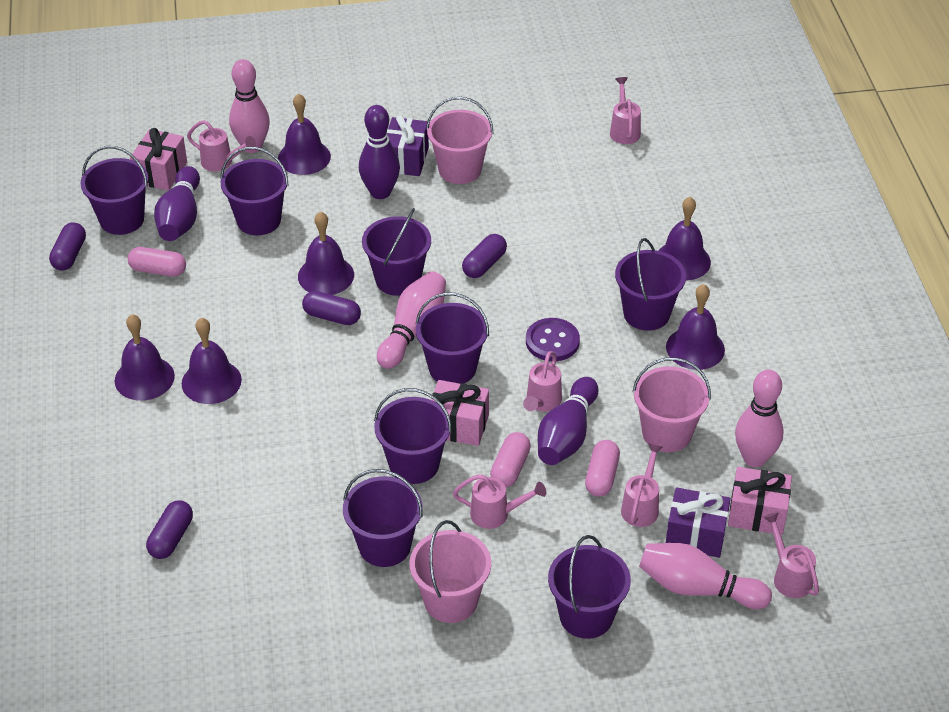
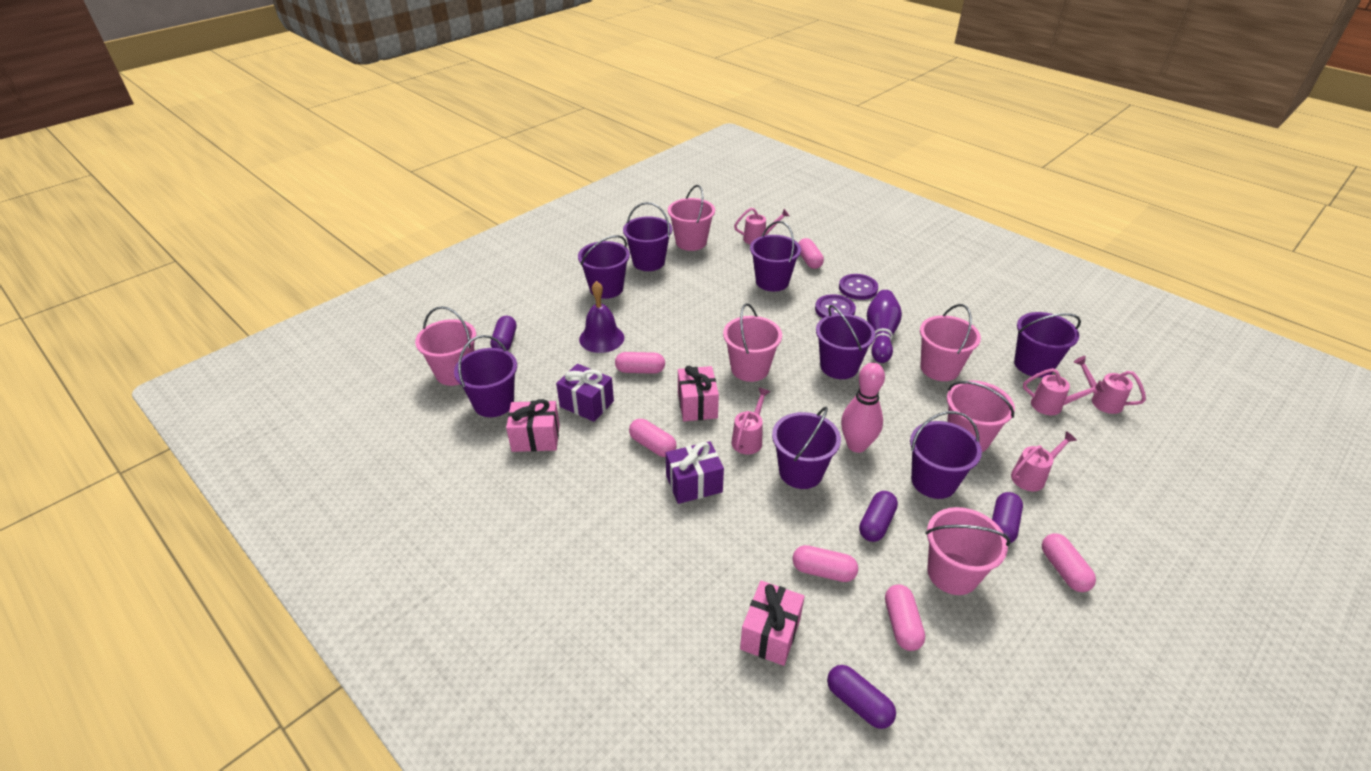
pink bowling pin: [229,59,270,153] [377,271,446,369] [639,543,772,609] [735,370,784,467] = 4 -> [841,363,885,453] = 1
pink bucket: [409,520,491,623] [426,97,494,184] [633,357,711,452] = 3 -> [415,306,476,386] [668,185,715,251] [723,303,782,382] [920,304,981,381] [925,507,1010,595] [947,380,1015,452] = 6
pink capsule: [128,247,186,277] [490,432,531,487] [585,440,620,497] = 3 -> [615,352,665,374] [629,419,677,457] [793,545,858,582] [798,238,824,269] [885,584,925,651] [1042,533,1096,592] = 6
pink watering can: [187,120,256,171] [453,474,546,529] [523,351,562,411] [610,77,641,144] [621,443,663,527] [763,512,819,598] = 6 -> [731,388,770,455] [734,208,789,245] [1011,431,1077,491] [1023,368,1105,415] [1074,356,1146,414] = 5
purple bell: [115,314,175,401] [182,318,242,404] [278,93,331,175] [298,211,354,295] [658,197,711,281] [666,284,725,370] = 6 -> [579,281,624,353] = 1
purple bowling pin: [154,166,200,241] [359,105,400,199] [538,377,598,465] = 3 -> [867,290,902,363] = 1
purple button: [526,318,580,361] = 1 -> [815,294,856,318] [839,274,878,300] = 2

